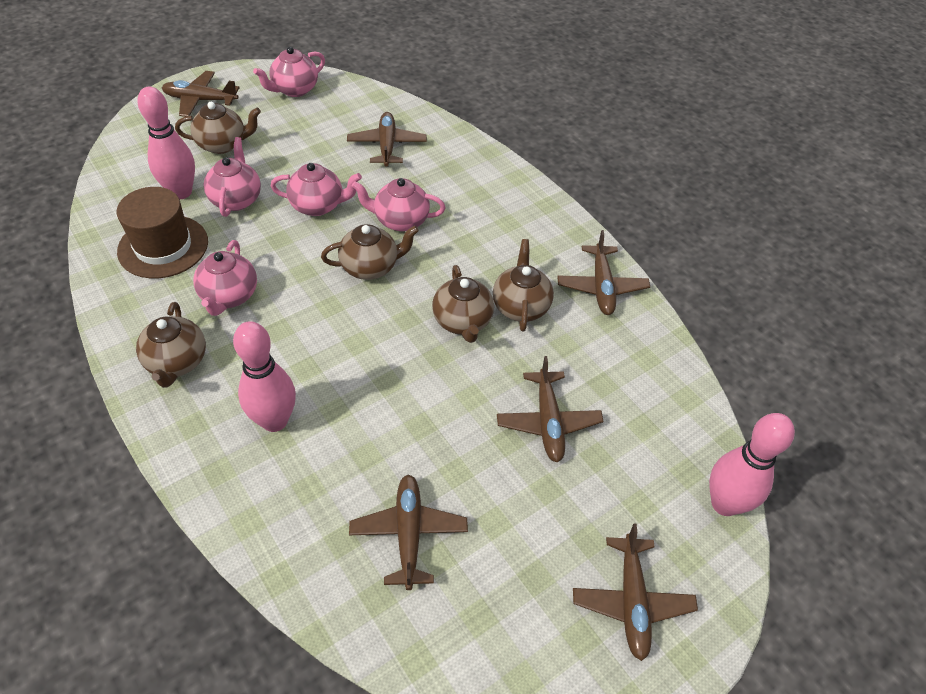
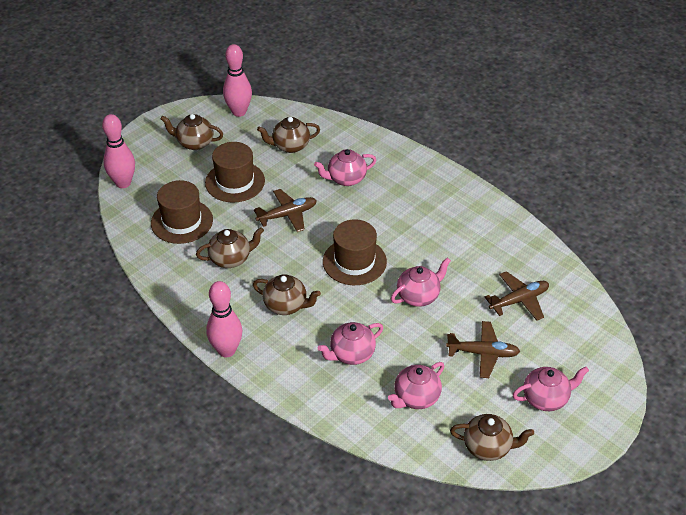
brown hat: [116,187,208,278] = 1 -> [151,180,213,244] [205,142,265,203] [323,219,387,285] = 3
brown plane: [162,71,240,117] [347,112,427,167] [349,474,468,590] [497,356,604,462] [557,230,650,315] [573,523,698,661] = 6 -> [254,189,317,232] [446,321,520,378] [485,271,549,321] = 3

